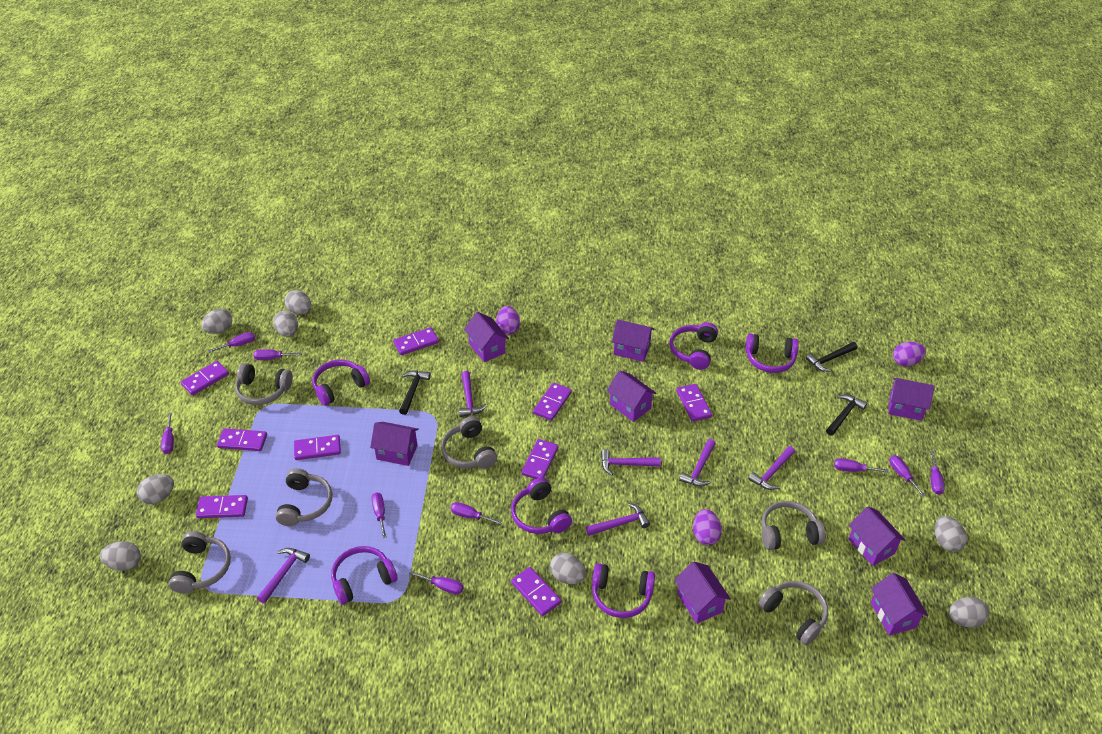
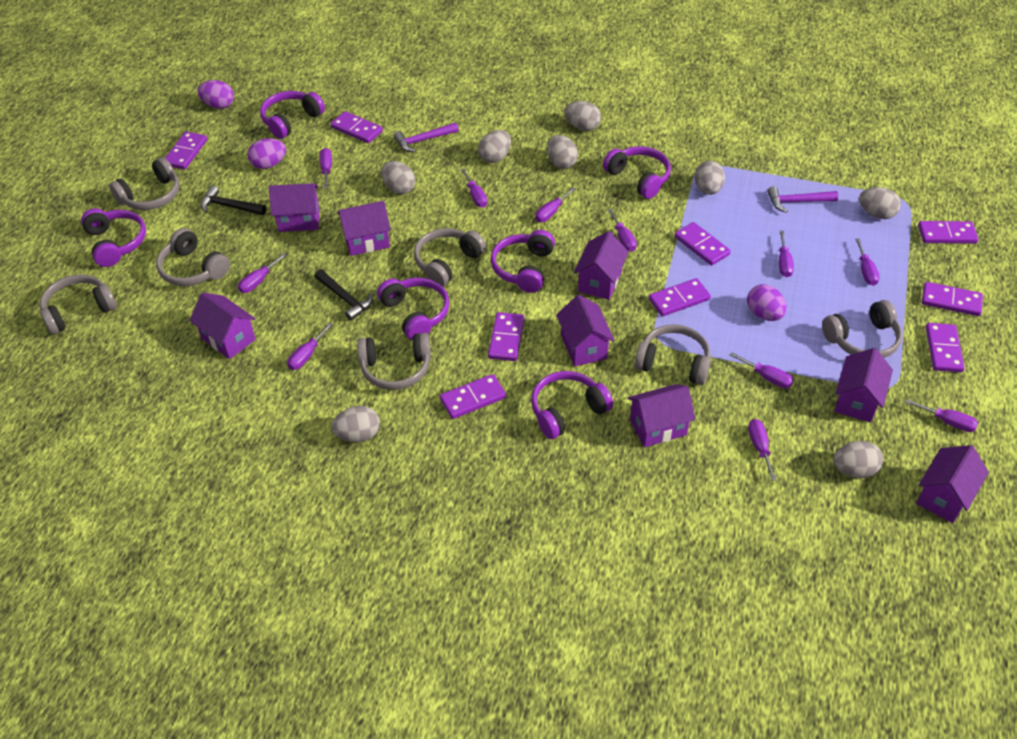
black hammer: [399,371,431,415] [806,342,858,372] [826,394,867,436] = 3 -> [201,186,266,215] [315,269,373,321] = 2
grey headphones: [169,531,231,594] [235,363,293,405] [275,468,332,526] [441,416,497,469] [758,581,828,645] [762,501,825,550] = 6 -> [40,274,117,335] [109,157,180,210] [156,228,230,286] [357,333,431,390] [414,228,486,287] [634,324,711,385] [822,300,902,358] = 7
purple hammer: [257,548,310,603] [459,371,487,417] [586,503,650,536] [601,449,661,475] [679,439,716,486] [748,446,795,490] = 6 -> [394,123,459,152] [767,186,838,213] = 2
purple screwdriver: [161,413,174,454] [208,332,255,353] [253,349,302,360] [371,492,387,538] [409,571,464,595] [450,502,502,525] [834,458,888,473] [889,455,926,497] [930,451,945,495] = 9 -> [238,253,286,293] [287,323,333,370] [319,148,332,188] [461,168,488,208] [535,187,576,222] [608,209,637,252] [729,352,794,388] [748,419,777,481] [779,231,794,277] [855,238,880,286] [905,399,978,432] = 11

